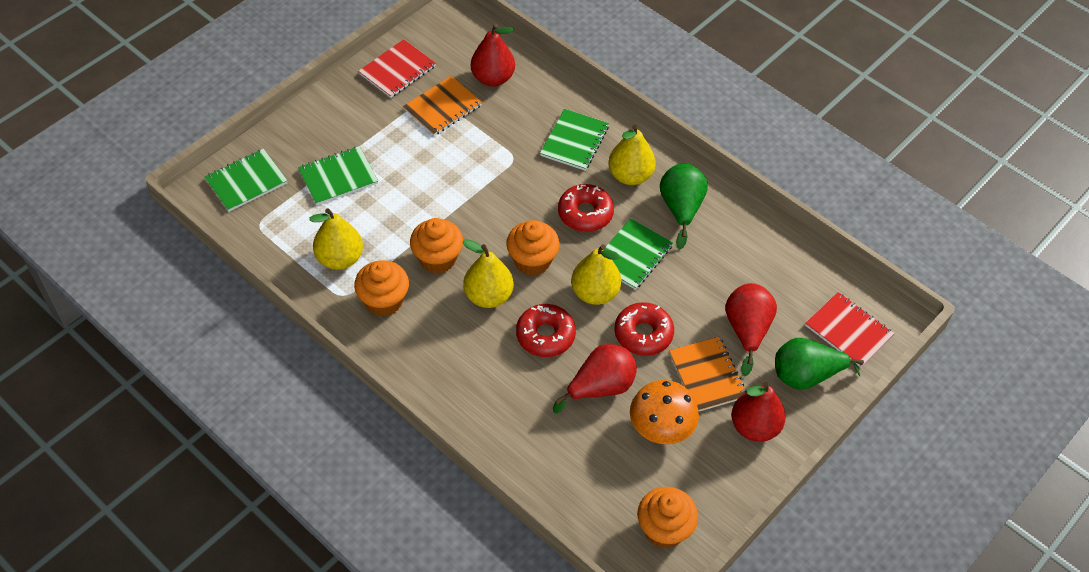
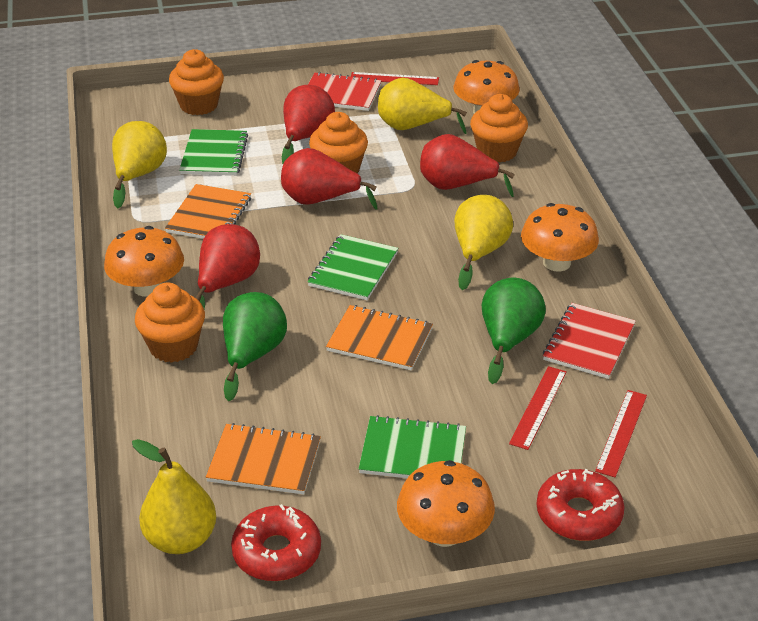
green notebook: [205,149,287,212] [298,146,378,205] [540,109,609,171] [604,218,673,290] = 4 -> [179,129,248,176] [308,234,398,300] [359,415,466,478] = 3
orange mushroom: [630,380,699,444] = 1 -> [104,226,184,297] [397,460,495,547] [454,60,520,113] [521,203,599,271] = 4
orange notebook: [403,76,482,136] [669,337,747,411] = 2 -> [165,184,251,239] [206,423,321,494] [326,305,433,370] = 3
red donut: [516,304,576,357] [558,184,614,232] [614,302,674,356] = 3 -> [231,504,321,581] [537,469,625,541] = 2
red ruler: none = 0 -> [351,72,439,85] [509,366,567,450] [595,390,647,477] = 3

